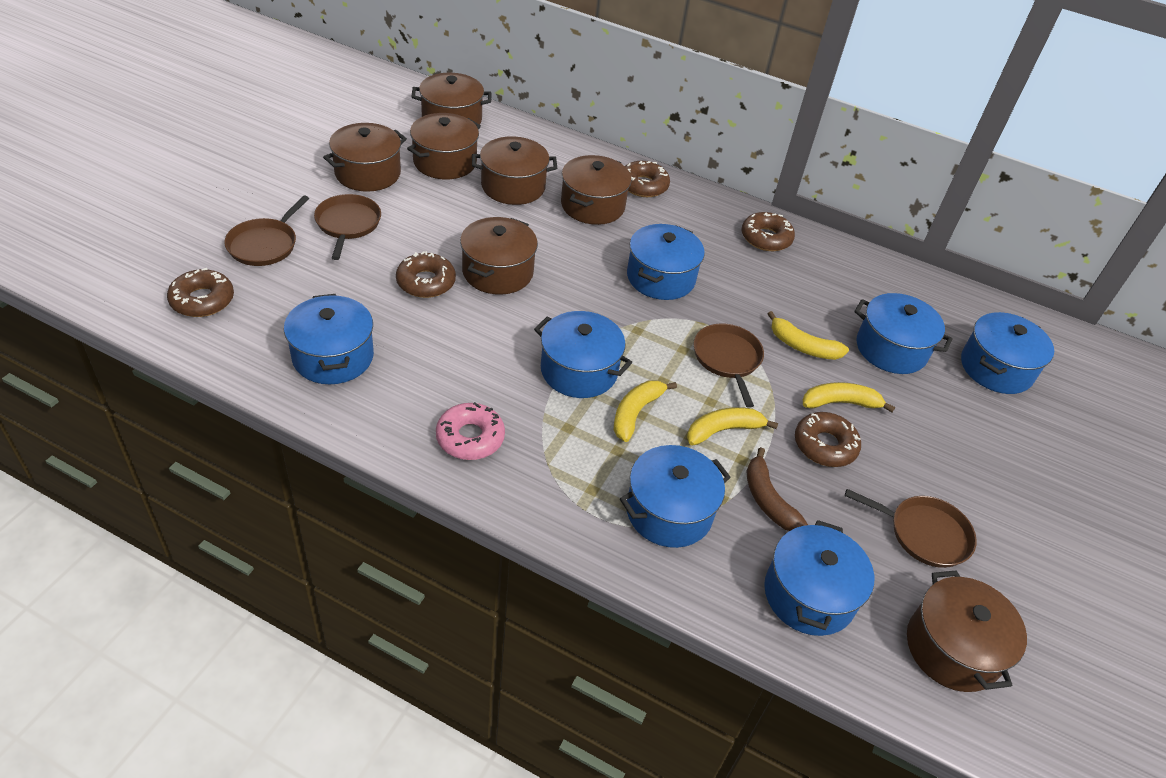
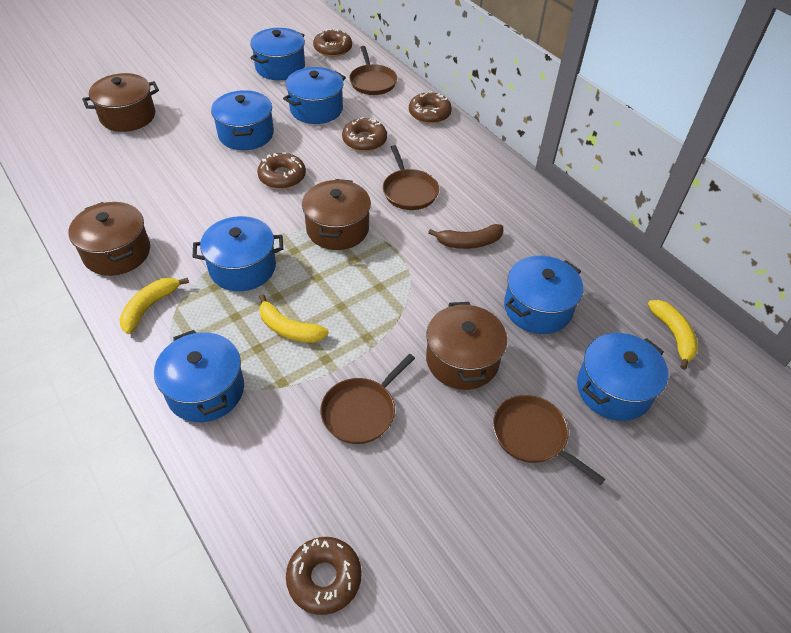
brown pot: [323,123,407,192] [407,113,481,179] [411,73,491,125] [460,217,538,295] [472,136,557,205] [561,155,632,225] [907,570,1027,692] = 7 -> [69,202,150,276] [82,73,159,132] [302,179,371,250] [426,302,507,390] = 4
pink donut: [436,402,505,460] = 1 -> none = 0
yellow banana: [614,381,677,442] [687,407,778,446] [768,311,849,360] [803,382,895,412] = 4 -> [119,277,189,334] [259,294,329,343] [647,300,698,370] = 3

